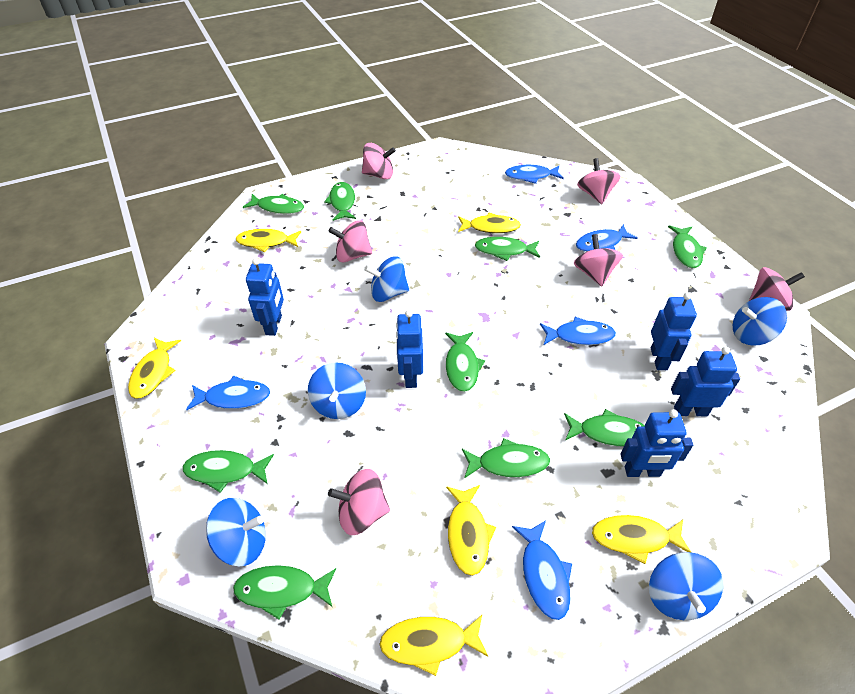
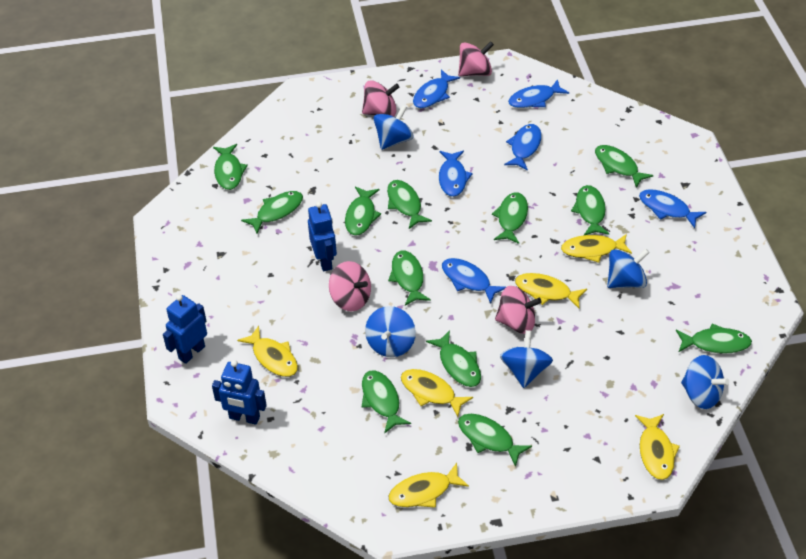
blue fish: [186,375,270,410] [505,165,564,184] [512,520,572,620] [540,317,616,345] [576,224,637,252] = 5 -> [413,69,460,108] [439,151,473,197] [442,258,506,304] [504,124,542,171] [508,79,569,108] [639,189,706,228] = 6
blue robot: [246,258,284,336] [396,310,423,388] [620,409,693,477] [651,292,697,370] [671,347,740,416] = 5 -> [163,294,207,364] [212,360,267,425] [308,202,337,271] = 3
green fish: [183,450,274,493] [233,565,336,620] [243,194,304,214] [324,182,356,221] [445,332,485,392] [462,438,550,479] [475,237,540,261] [564,409,644,446] [668,225,707,269] = 9 -> [213,144,248,190] [241,191,303,234] [345,186,381,236] [362,370,411,434] [387,180,432,229] [388,251,431,306] [426,330,481,387] [458,414,532,467] [492,192,528,244] [571,185,609,235] [595,145,653,188] [676,323,752,354] = 12
pink spinning top: [328,220,372,262] [328,469,390,535] [362,143,396,179] [574,234,623,287] [577,158,620,204] [748,267,805,311] = 6 -> [329,261,371,311] [362,80,399,117] [458,41,494,76] [495,286,542,334] = 4

